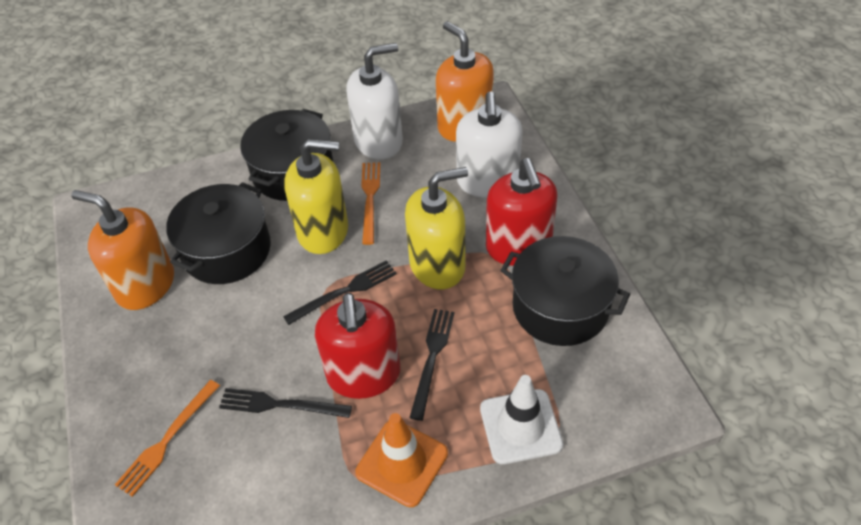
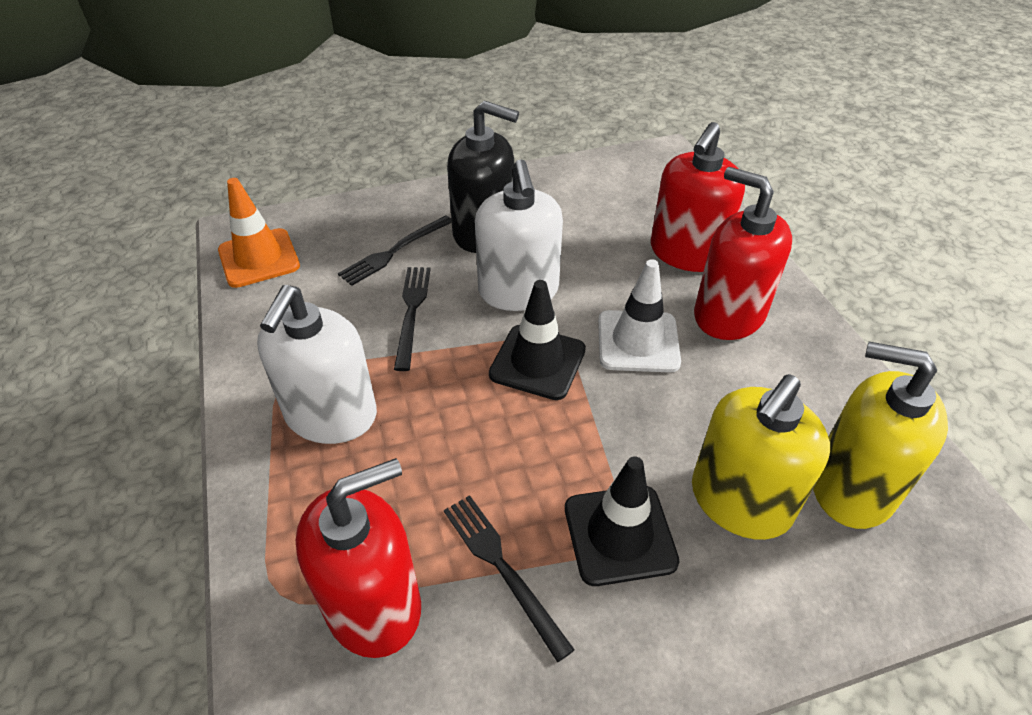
black pot: [166,182,271,284] [240,109,333,201] [500,236,630,346] = 3 -> none = 0
black soap dispenser: none = 0 -> [447,101,519,253] = 1
black traffic cone: none = 0 -> [489,280,586,400] [565,456,679,586] = 2
orange fork: [115,380,220,497] [361,162,380,245] = 2 -> none = 0
orange soap dispenser: [72,190,174,310] [436,21,494,142] = 2 -> none = 0
red soap dispenser: [315,293,400,399] [486,158,557,266] = 2 -> [296,458,421,658] [651,122,745,272] [694,167,792,340] = 3

